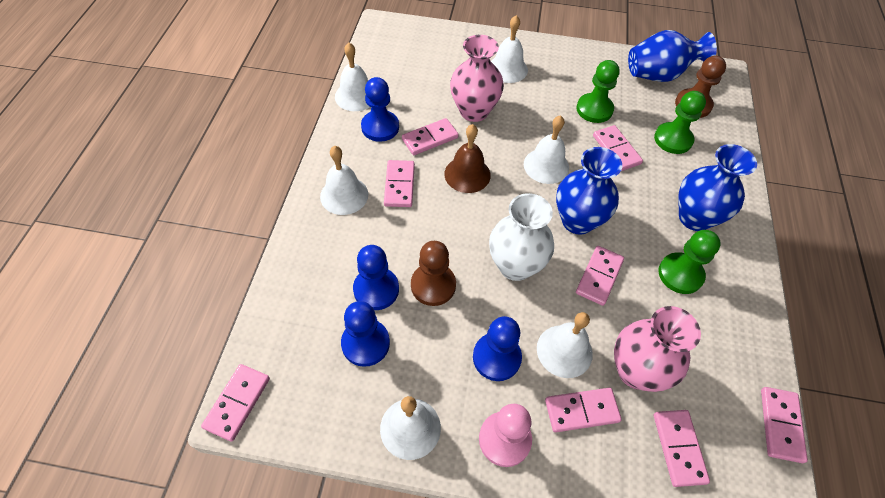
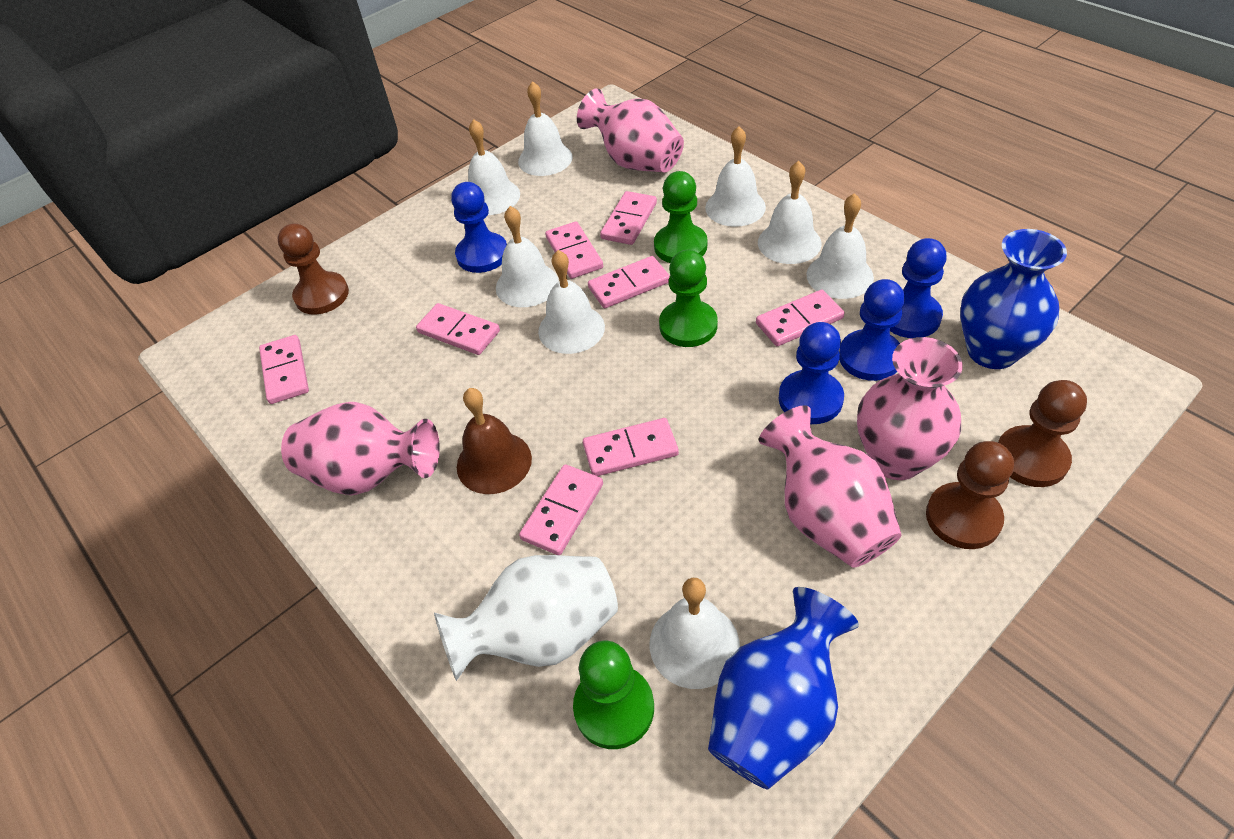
blue vase: [556,147,622,235] [628,30,717,82] [678,144,757,231] = 3 -> [708,587,859,789] [960,229,1067,369] = 2
brown pawn: [411,241,456,306] [675,56,726,118] = 2 -> [278,223,349,315] [926,441,1014,549] [998,380,1087,487] = 3
pink pawn: [479,404,532,467] = 1 -> none = 0
pink vase: [450,35,504,122] [614,306,701,392] = 2 -> [281,402,440,496] [577,88,684,173] [759,405,902,568] [857,337,963,480] = 4
white bell: [320,146,368,215] [335,42,370,111] [380,396,441,460] [491,15,528,83] [524,115,569,184] [537,312,593,378] = 6 -> [468,119,520,215] [496,206,559,307] [518,81,573,176] [538,250,605,354] [650,578,740,689] [705,126,766,227] [758,161,822,264] [806,193,874,299] = 8

